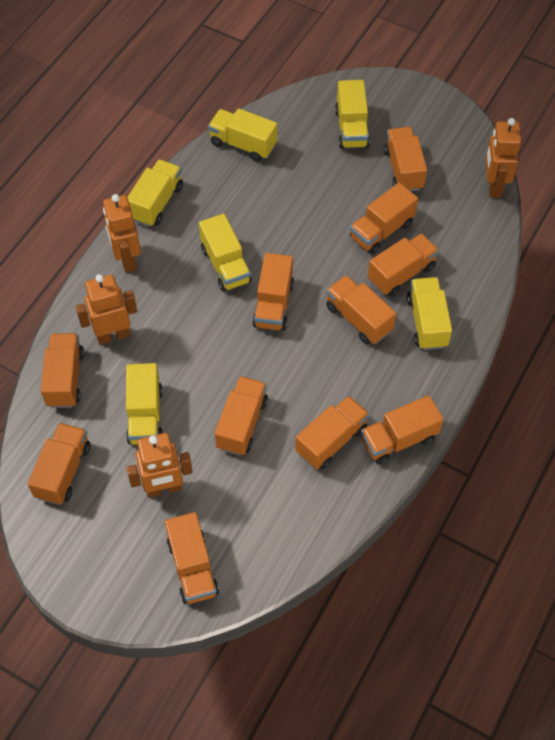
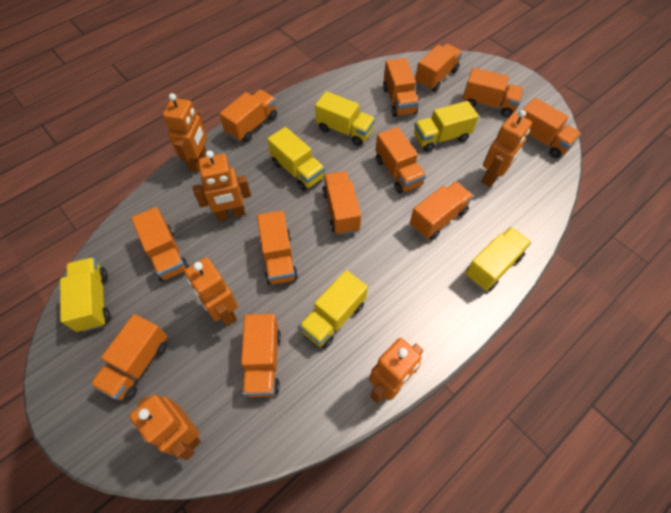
orange robot: [75,274,137,345] [103,194,141,273] [126,433,193,498] [485,118,521,198] = 4 -> [129,394,201,460] [163,93,207,172] [184,257,238,326] [193,150,251,221] [369,338,423,404] [482,110,532,187] = 6
orange truck: [28,423,91,505] [41,333,84,408] [165,512,219,604] [215,376,268,456] [252,253,294,331] [295,396,369,469] [326,275,396,344] [350,183,418,254] [361,395,444,465] [368,233,439,297] [384,127,427,191] = 11 -> [90,314,167,401] [131,207,189,282] [219,90,277,142] [241,314,281,397] [257,210,298,285] [322,171,361,235] [375,127,426,194] [383,58,419,117] [410,182,473,240] [415,44,463,92] [463,68,524,117] [523,98,581,158] = 12

